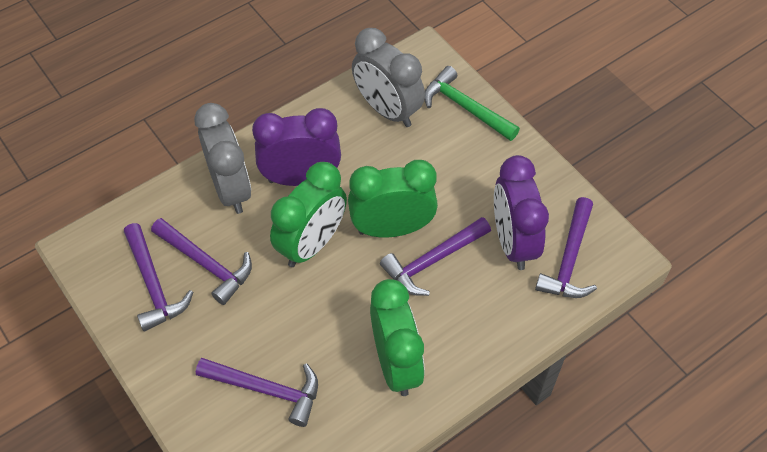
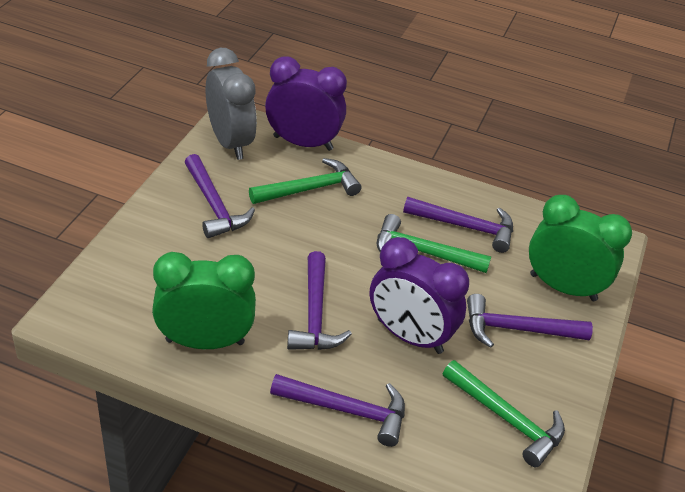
green clock: [270,162,347,267] [348,160,438,238] [370,279,425,396] = 3 -> [152,252,256,349] [529,195,632,301] = 2
green hammer: [424,66,520,141] = 1 -> [249,158,361,204] [377,214,491,273] [443,360,565,467] = 3
grey clock: [194,103,251,214] [352,28,425,127] = 2 -> [205,48,257,160] = 1

